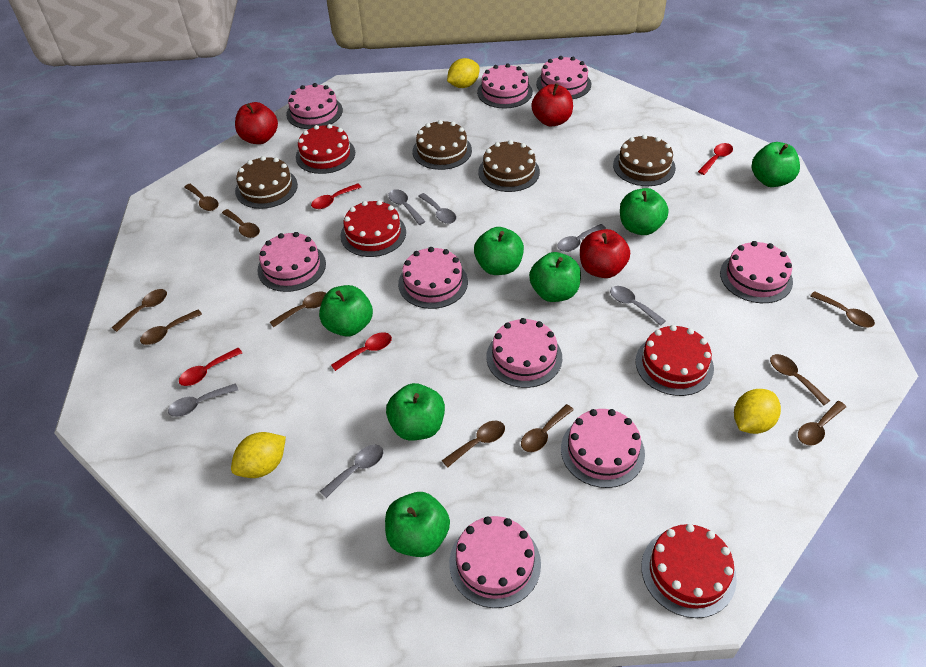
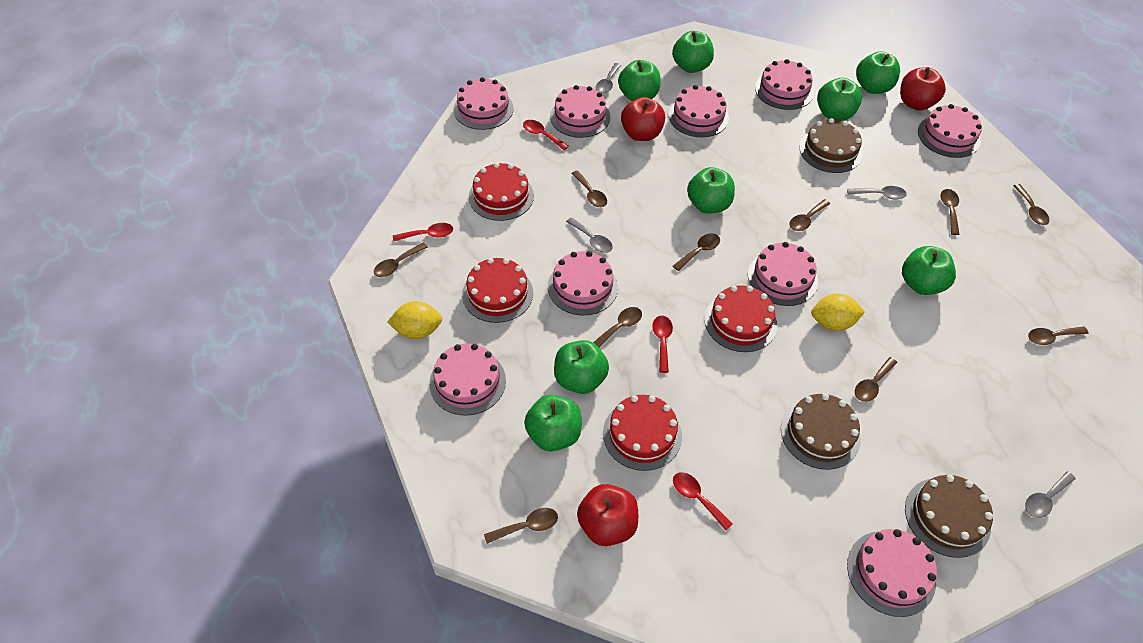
brown cake: [235,156,298,209] [412,120,472,170] [478,140,540,192] [613,134,676,186] = 4 -> [781,393,861,470] [800,118,862,173] [905,475,993,558] = 3
green apple: [319,285,373,337] [385,492,450,557] [386,383,445,440] [474,227,524,275] [529,252,581,302] [620,188,669,235] [752,142,800,187] = 7 -> [524,395,582,451] [554,340,609,394] [618,60,661,101] [672,31,714,73] [687,167,735,214] [817,77,862,121] [856,51,900,94] [902,246,956,295] = 8
grey spoon: [168,383,238,417] [320,445,383,498] [388,189,426,225] [418,193,456,224] [557,224,606,252] [610,286,666,326] = 6 -> [566,217,613,253] [596,63,621,94] [847,186,907,199] [1025,472,1076,518] = 4
yellow lemon: [231,432,286,478] [447,58,480,88] [734,389,781,434] = 3 -> [387,301,443,339] [811,294,865,331] = 2

